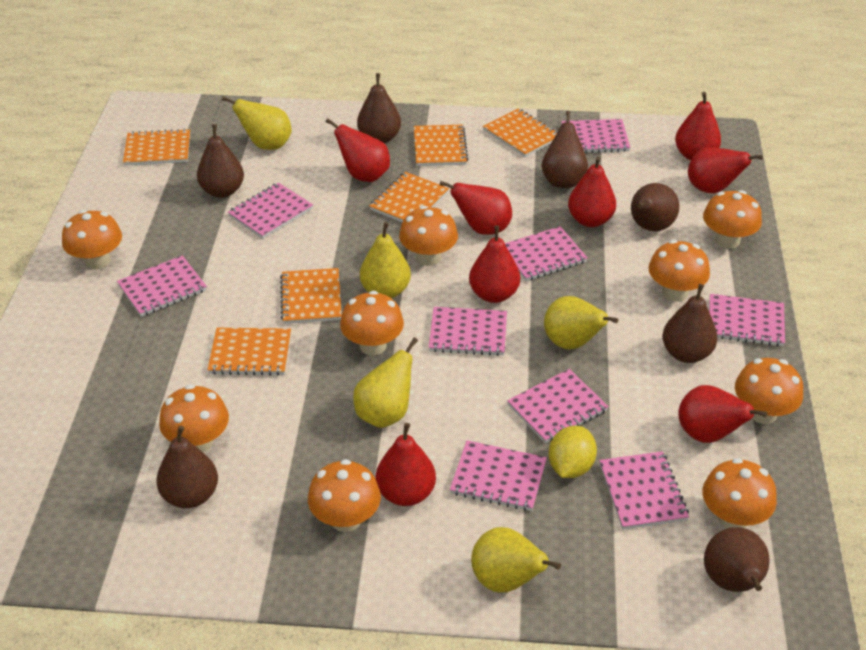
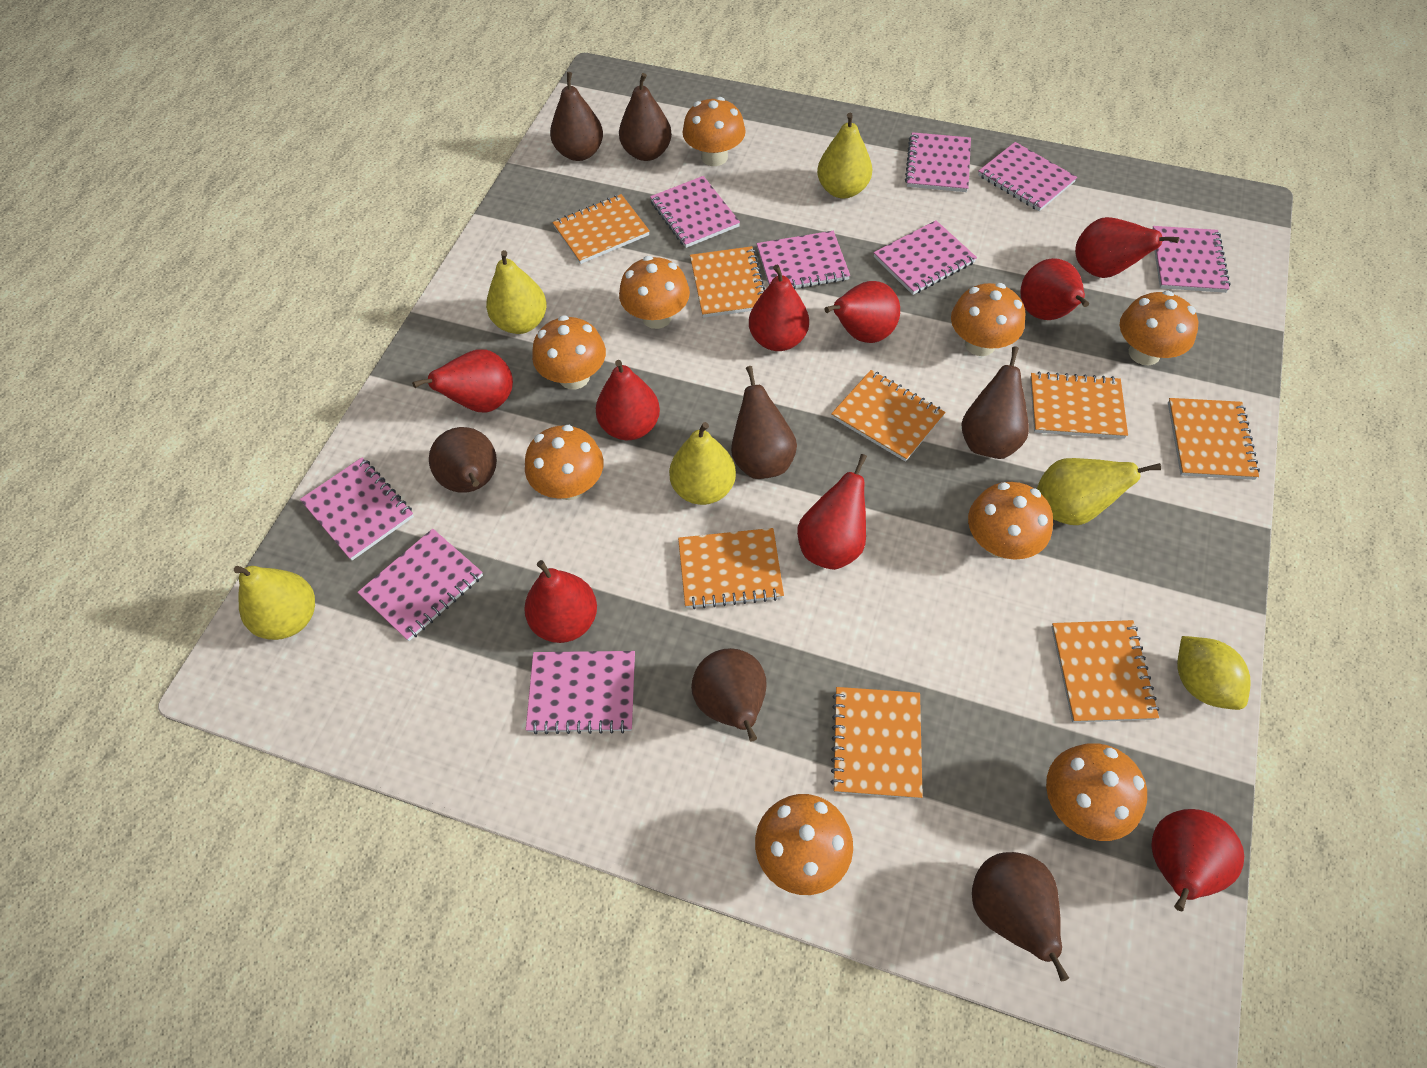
orange notebook: [123,129,190,166] [208,328,291,375] [280,268,342,324] [369,172,449,222] [414,125,468,166] [483,108,558,157] = 6 -> [552,194,650,264] [678,528,784,609] [690,246,765,318] [831,370,945,462] [831,687,923,799] [1030,372,1128,439] [1051,620,1159,723] [1168,398,1260,480] = 8
red pear: [325,118,390,182] [376,423,436,506] [440,181,512,235] [469,226,520,303] [568,156,616,227] [675,92,721,160] [678,385,768,443] [688,147,763,194] = 8 -> [412,349,513,413] [524,560,597,643] [596,360,660,440] [749,265,809,351] [797,454,867,570] [824,281,900,343] [1020,258,1089,320] [1075,217,1179,278] [1151,809,1244,911] = 9

